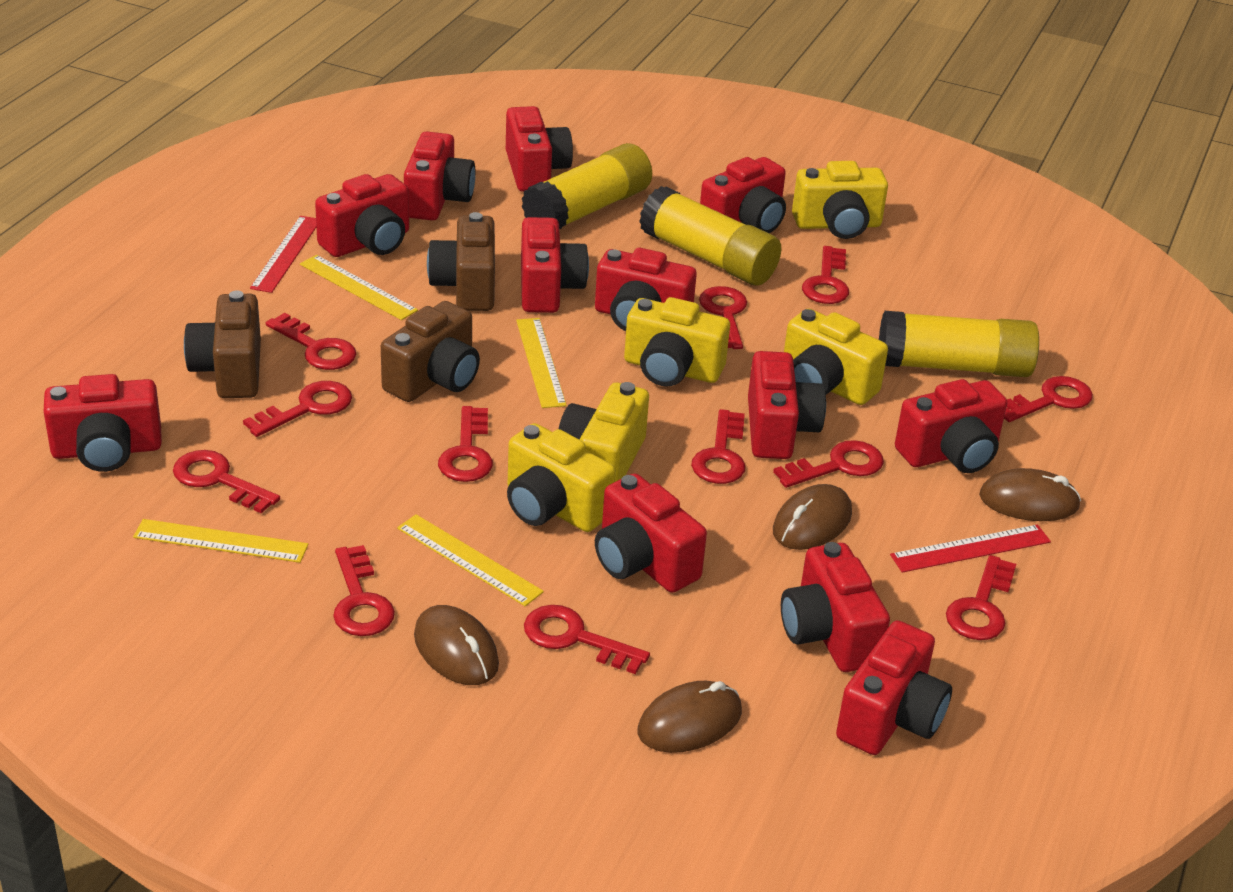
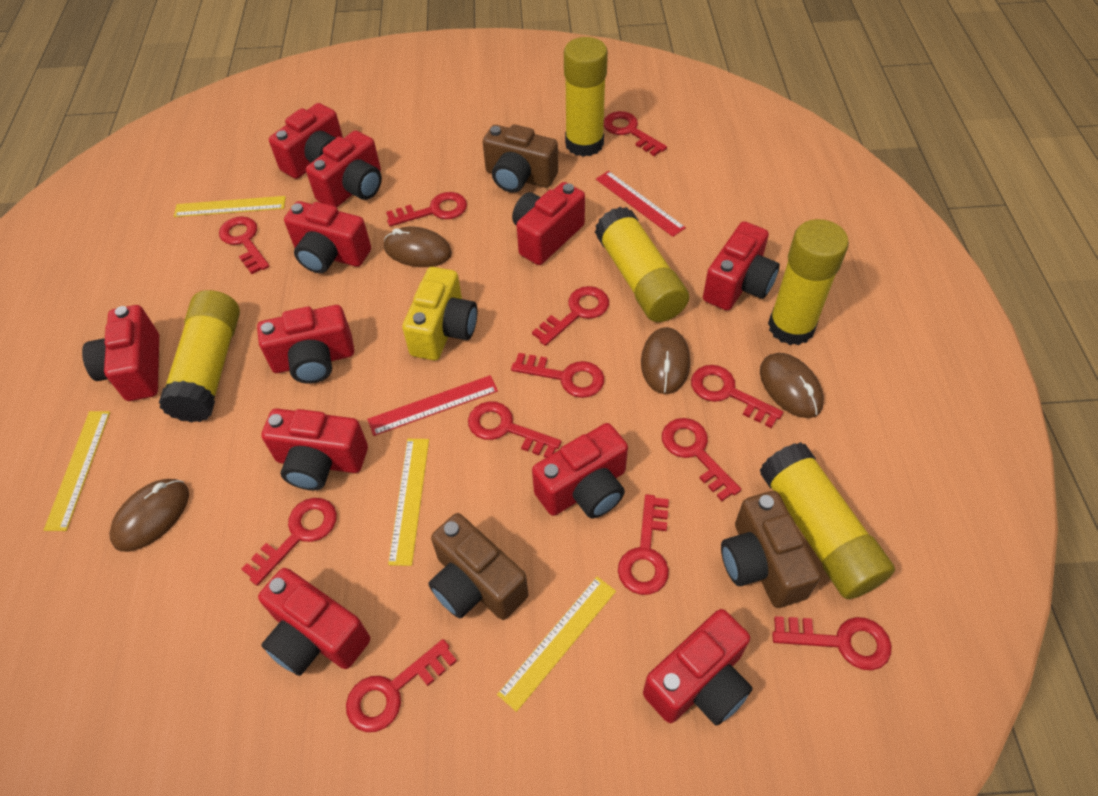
red camera: [44,374,162,472] [315,174,409,257] [404,131,475,220] [506,106,573,192] [521,217,589,313] [595,248,697,331] [595,473,707,593] [700,157,786,233] [748,351,826,459] [781,542,890,672] [836,620,952,755] [895,379,1007,473] = 12 -> [82,305,159,401] [257,305,354,384] [258,568,370,676] [261,409,368,490] [269,103,343,179] [284,201,371,273] [306,130,382,207] [512,182,585,265] [532,423,628,519] [643,609,753,726] [703,221,780,311] = 11
yellow camera: [507,423,616,532] [559,382,649,482] [624,297,730,387] [784,308,888,405] [792,161,888,239] = 5 -> [402,267,477,360] = 1
yellow glue stick: [522,143,652,229] [639,186,781,286] [879,311,1039,377] = 3 -> [159,290,240,423] [564,37,608,157] [595,207,689,322] [760,442,895,599] [768,219,849,345] = 5

